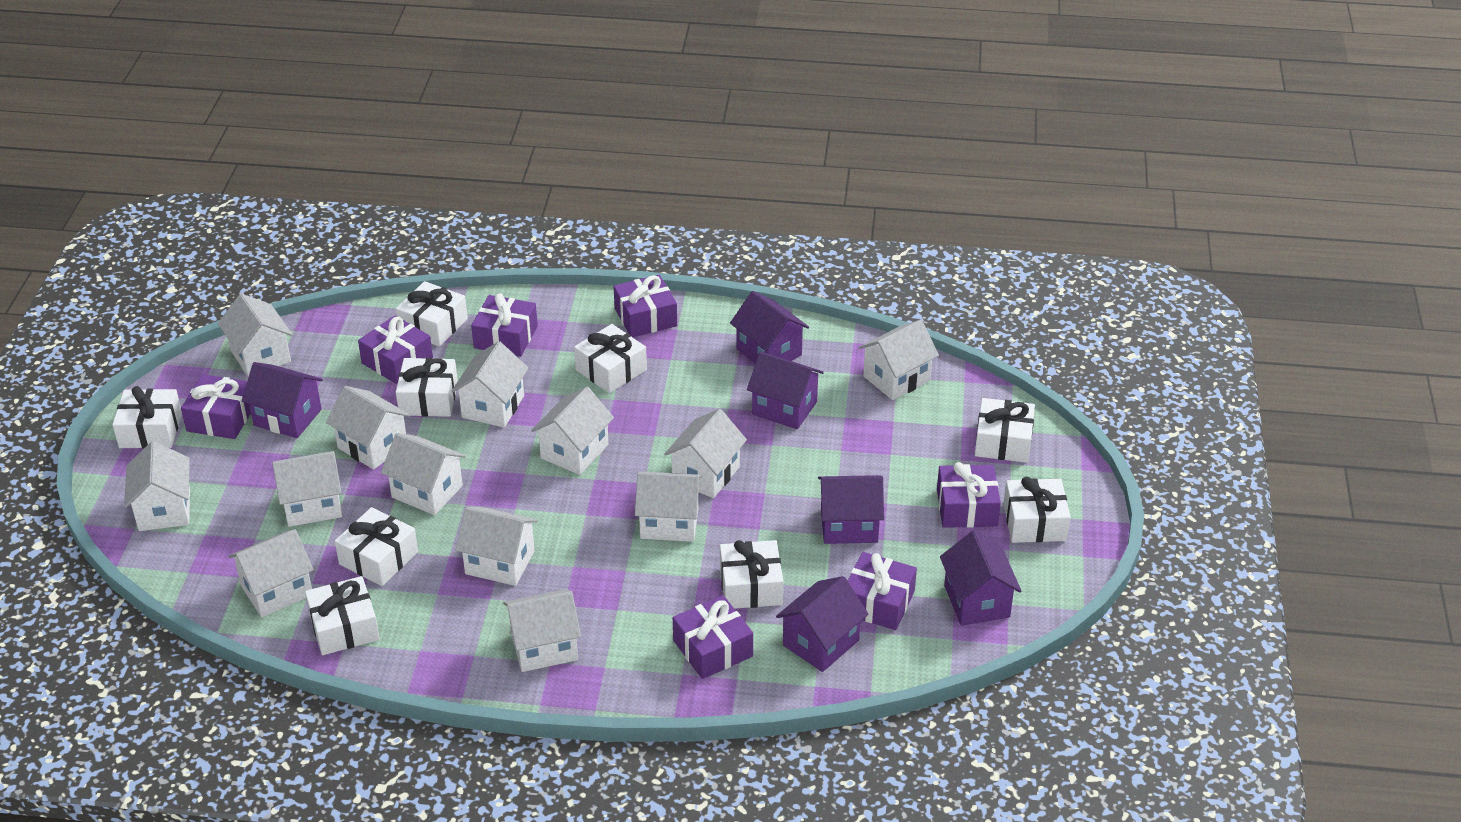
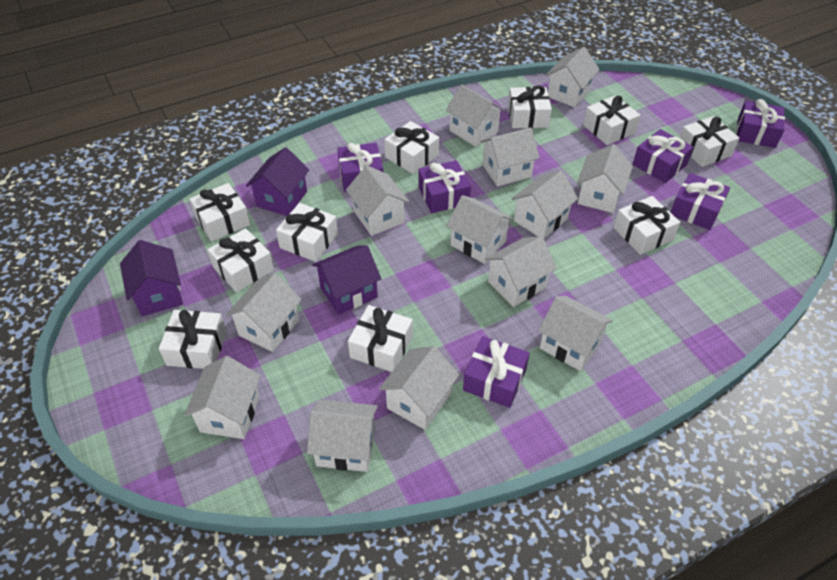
purple gift: [181,374,251,439] [358,316,433,384] [471,293,538,357] [613,275,677,337] [673,595,753,679] [848,552,917,630] [937,462,1001,528] = 7 -> [337,143,383,192] [418,160,471,213] [463,336,530,408] [633,129,693,183] [670,173,730,230] [737,99,785,148] = 6
purple house: [242,362,323,438] [730,291,809,364] [747,352,824,429] [776,576,869,672] [818,475,884,544] [940,531,1021,626] = 6 -> [120,240,183,316] [246,147,309,216] [312,245,381,315] = 3
white gift: [112,386,182,448] [305,576,380,655] [335,507,418,586] [396,281,468,347] [396,358,458,417] [574,324,647,393] [720,540,783,609] [975,398,1035,463] [1003,477,1071,543] = 9 -> [159,310,227,369] [190,183,250,241] [207,228,274,292] [276,203,338,262] [348,305,413,372] [384,121,439,174] [508,86,552,128] [583,95,641,145] [614,196,680,255] [680,116,739,167] = 10

